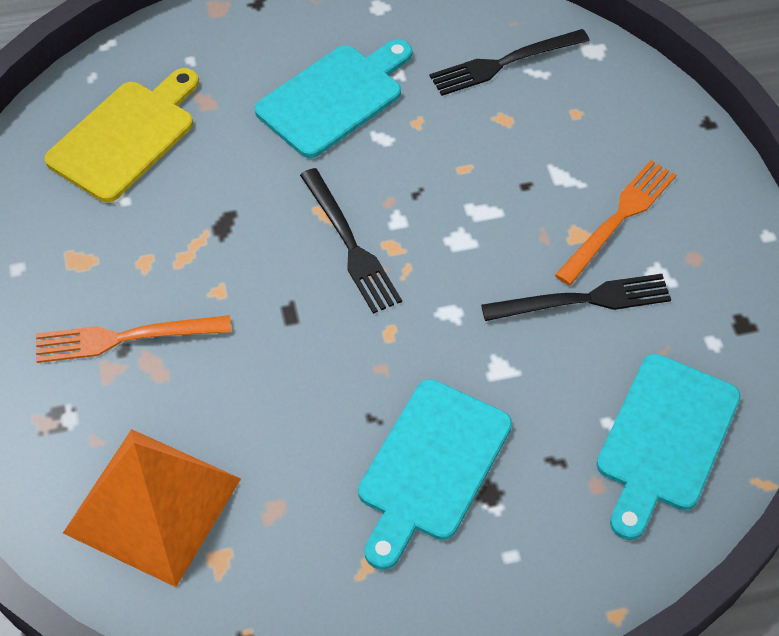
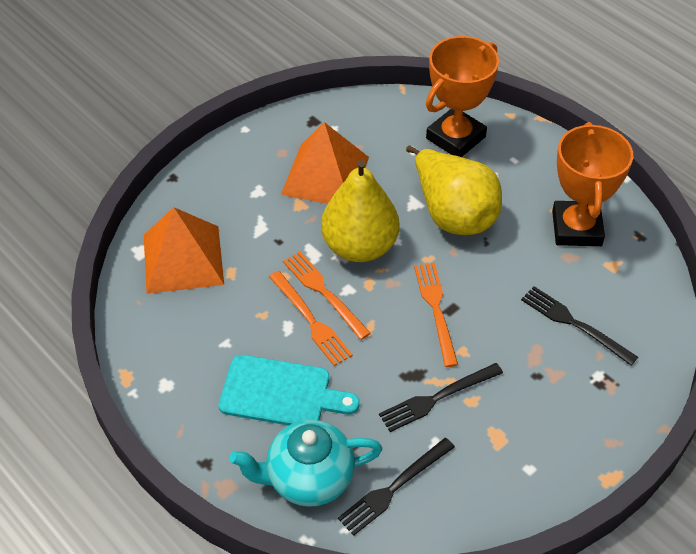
orange fork: [36,315,231,363] [555,160,676,285] = 2 -> [269,271,353,366] [283,251,371,340] [414,263,458,367] = 3
orange pyramid: [63,429,241,587] = 1 -> [144,207,224,294] [281,122,369,204] = 2
orange trophy: none = 0 -> [426,36,499,157] [552,122,633,246] = 2
turquoise cutting board: [255,39,412,158] [358,379,512,570] [596,354,741,540] = 3 -> [218,355,359,425] = 1
turquoise teapot: none = 0 -> [230,420,382,507] = 1
yellow cutting board: [44,68,199,202] = 1 -> none = 0
yellow pear: none = 0 -> [321,160,399,262] [406,146,502,235] = 2

